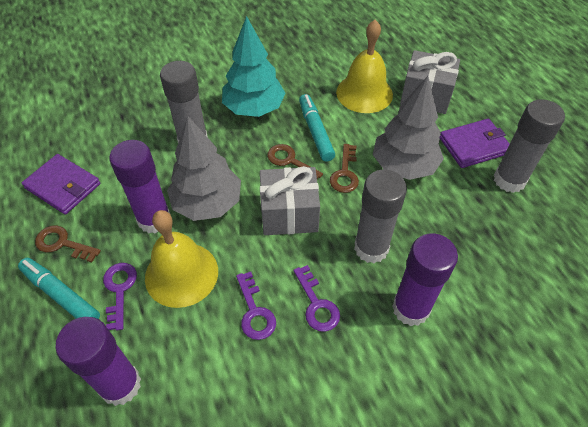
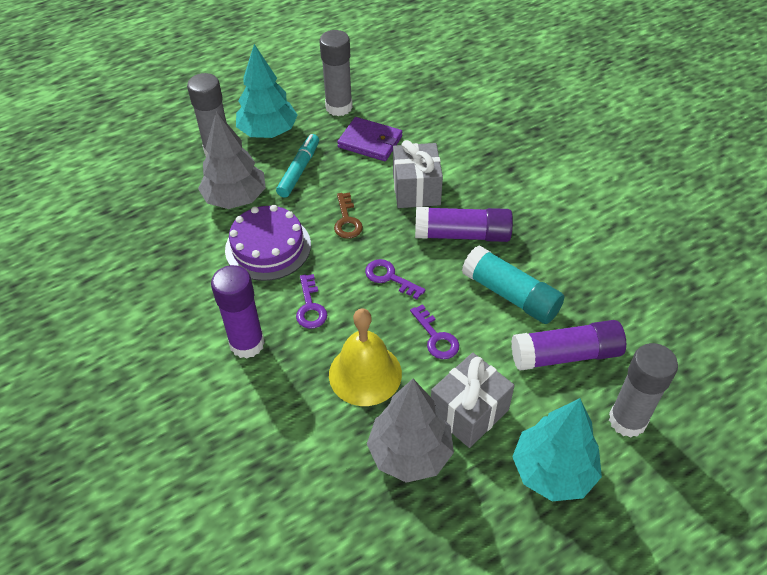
brown key: [35,225,101,263] [267,144,323,179] [330,144,359,193] = 3 -> [334,193,363,239] = 1
purple cake: none = 0 -> [225,205,311,281] = 1
purple wallet: [22,154,100,215] [440,119,510,168] = 2 -> [337,117,402,161] = 1
turquoise glue stick: none = 0 -> [462,245,564,324] = 1
turquoise marker: [18,258,100,319] [299,94,335,162] = 2 -> [276,134,319,198] = 1
turquoise tree: [222,16,286,117] = 1 -> [236,44,298,138] [512,398,602,501] = 2
yellow bell: [145,210,218,308] [336,20,393,113] = 2 -> [329,309,402,406] = 1

